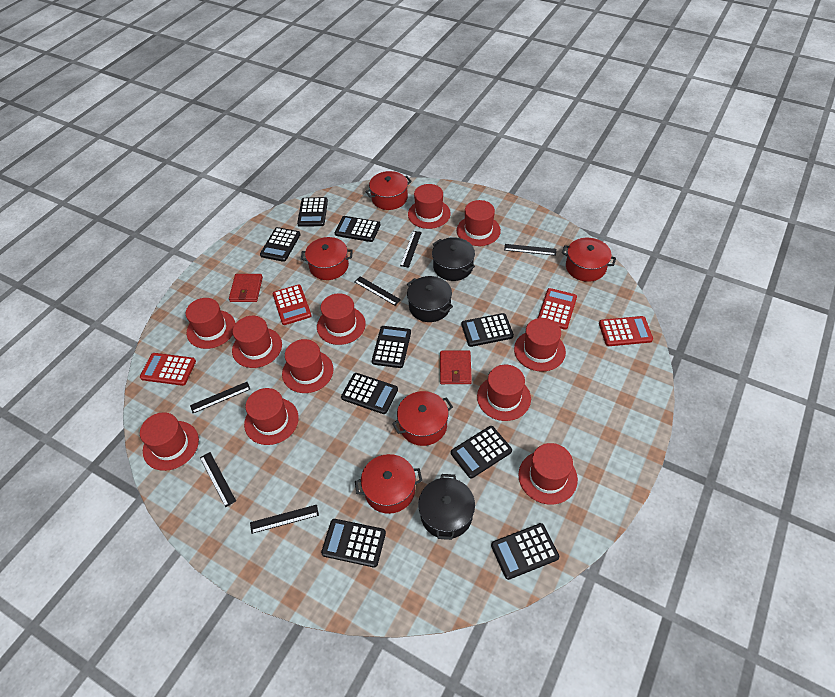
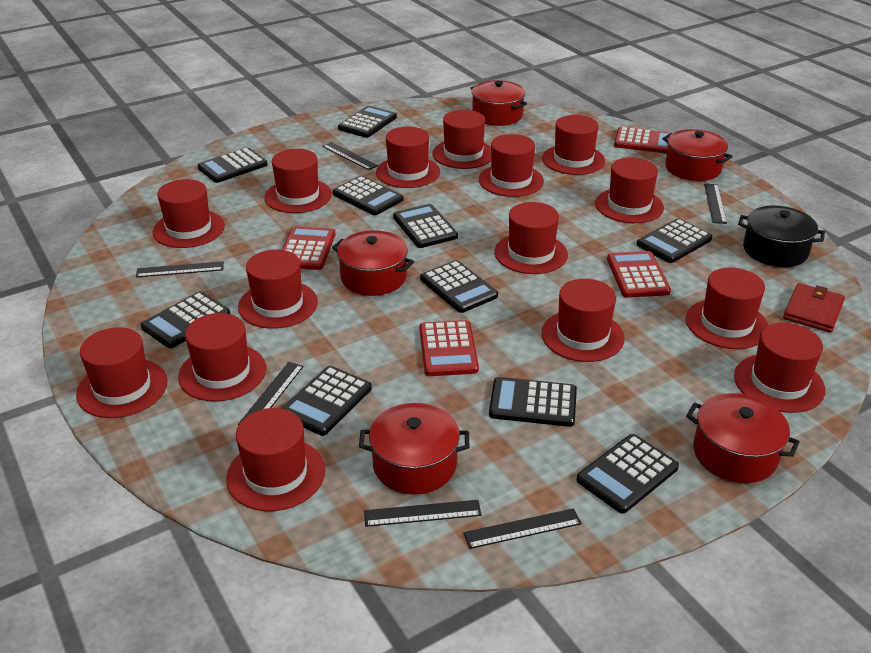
black calculator: [260,227,301,262] [297,197,328,227] [321,519,386,568] [335,216,380,242] [341,373,398,414] [372,326,411,368] [451,426,512,478] [461,313,514,347] [491,523,559,580] = 9 -> [141,292,230,348] [198,147,268,183] [281,366,372,436] [333,176,403,215] [338,106,397,138] [393,204,458,248] [420,260,498,313] [489,377,577,427] [577,434,679,514] [637,218,712,263] = 10
black pot: [407,276,453,322] [418,474,475,540] [432,237,475,281] = 3 -> [738,205,825,267] = 1
red hat: [140,412,199,471] [186,298,236,349] [232,316,282,368] [244,388,299,445] [282,339,334,393] [317,293,366,345] [408,184,451,229] [457,200,501,246] [477,365,531,421] [514,318,566,372] [518,443,578,505] = 11 -> [76,327,168,418] [153,179,225,248] [178,313,266,402] [226,408,325,511] [238,250,318,329] [264,149,332,213] [376,127,440,188] [432,110,491,169] [479,134,544,197] [494,202,568,274] [541,279,625,362] [542,115,605,175] [595,158,664,223] [686,267,769,349] [734,323,826,413] = 15
red wallet: [229,274,263,302] [440,350,472,384] = 2 -> [783,283,845,333] = 1

